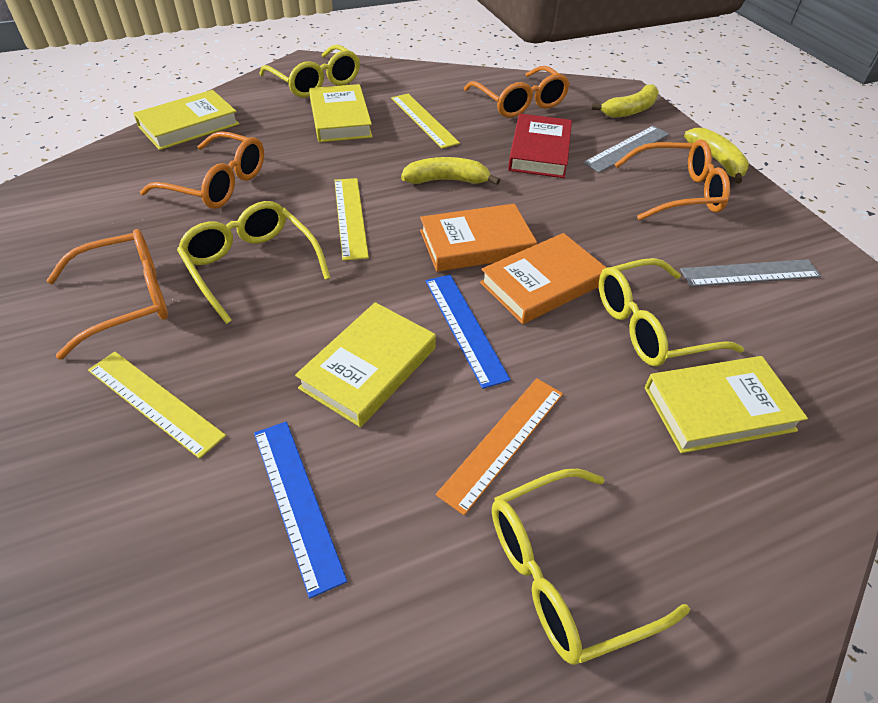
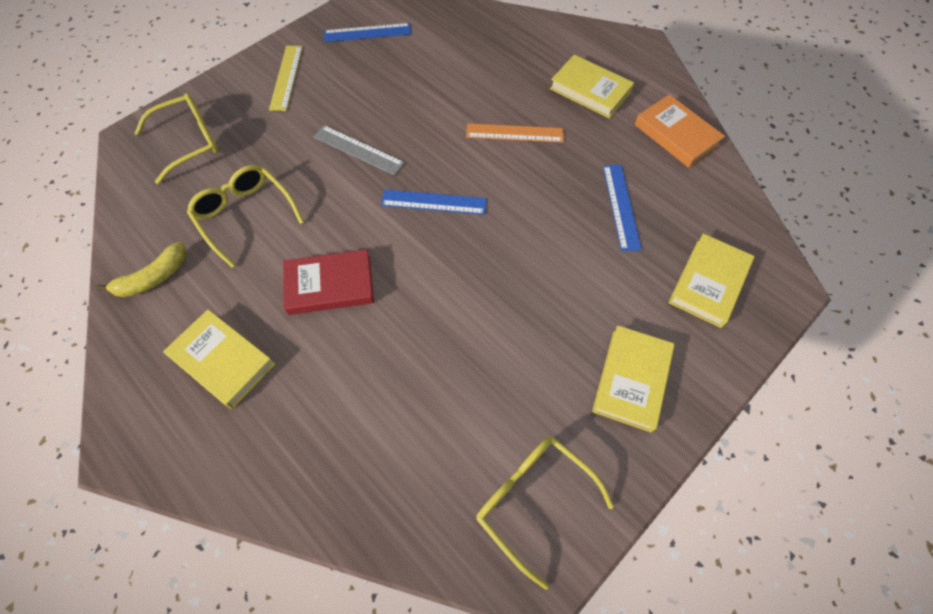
blue ruler: [254,422,347,598] [426,275,511,389] = 2 -> [324,23,411,42] [381,190,487,215] [603,165,642,251] = 3
grey ruler: [583,126,669,173] [680,259,822,287] = 2 -> [313,125,405,176] = 1
orange book: [420,204,537,272] [480,233,606,324] = 2 -> [635,94,725,168] = 1
orange glasses: [46,229,168,360] [140,131,264,209] [464,66,570,118] [614,139,730,221] = 4 -> none = 0
yellow banana: [401,157,500,185] [591,84,659,118] [684,128,749,184] = 3 -> [96,242,187,297] = 1
yellow glasses: [177,201,331,324] [259,44,360,98] [492,469,690,665] [599,258,744,367] = 4 -> [134,93,219,184] [187,165,304,267] [476,436,614,589] = 3
yellow ruler: [88,352,226,459] [334,178,369,261] [391,94,460,149] = 3 -> [269,46,303,111] = 1

